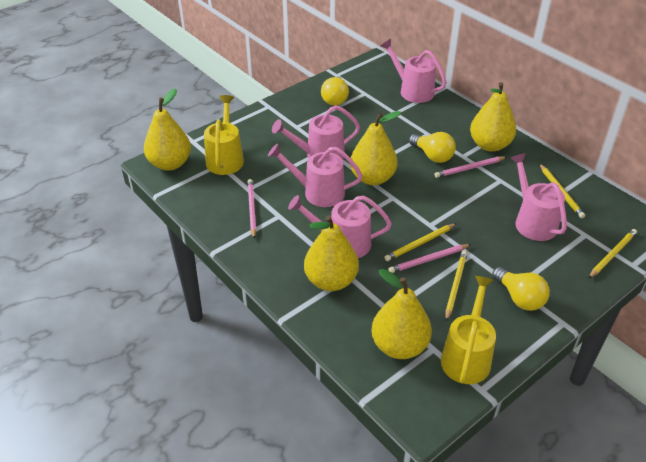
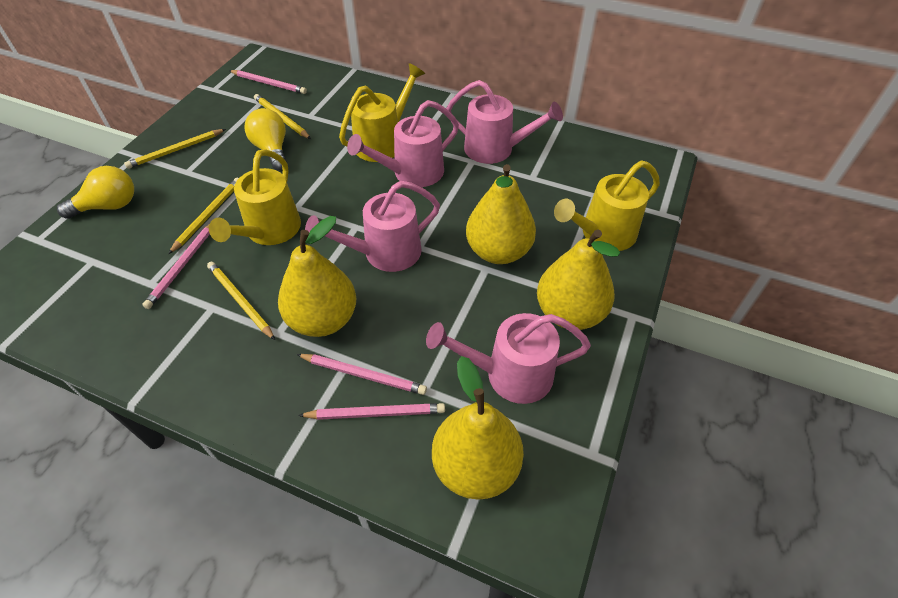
pink pencil: [248,179,256,238] [389,244,471,273] [434,157,507,178] = 3 -> [142,225,210,309] [229,70,307,94] [297,354,427,395] [298,403,445,420] = 4
pink watering can: [268,144,363,207] [272,105,360,160] [288,195,392,258] [381,39,447,103] [511,153,567,241] = 5 -> [305,181,440,272] [347,100,459,187] [426,313,591,404] [446,80,563,164] = 4
yellow light bulb: [321,77,349,106] [409,132,456,163] [492,267,550,311] = 3 -> [57,166,134,219] [245,108,287,170] = 2
yellow pear: [144,89,191,171] [304,215,359,291] [350,111,401,185] [371,269,432,359] [470,82,516,152] = 5 -> [278,216,356,337] [432,356,524,500] [466,164,536,264] [537,230,620,330] = 4
yellow watering can: [204,95,244,175] [441,276,496,384] = 2 -> [209,149,301,245] [339,63,425,162] [554,160,660,251] = 3

